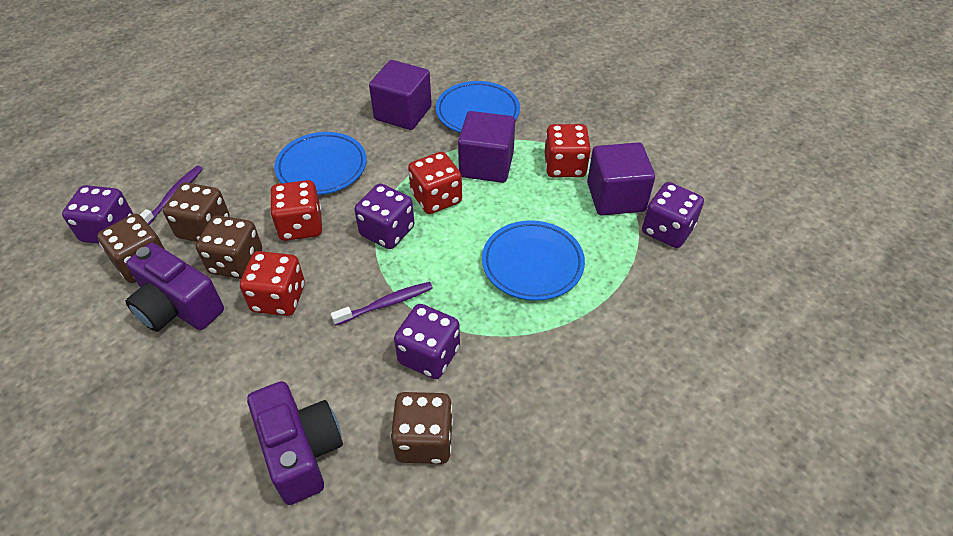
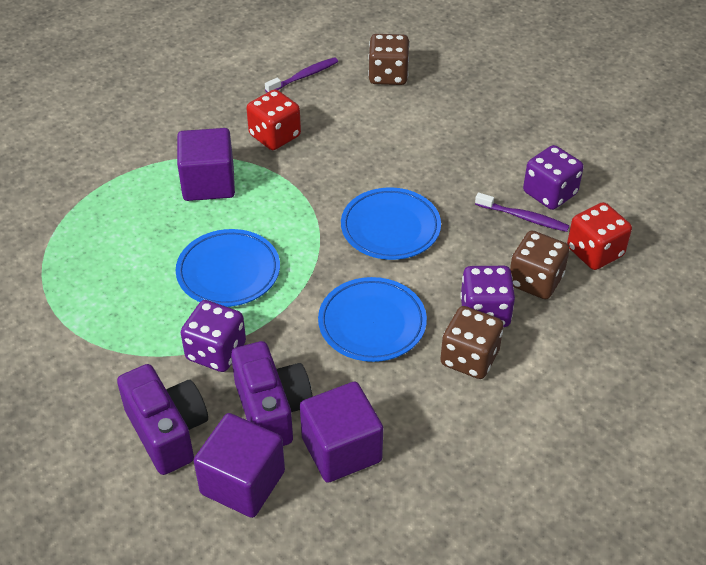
brown dice: [97,214,165,283] [163,182,230,242] [196,216,262,279] [391,392,453,464] = 4 -> [368,34,410,85] [440,306,504,379] [510,230,570,299] = 3
purple dice: [62,185,133,244] [354,183,414,249] [394,304,460,379] [642,182,704,248] = 4 -> [181,300,246,372] [460,266,515,327] [523,145,584,210] = 3
red dice: [240,251,305,316] [270,180,322,241] [408,152,462,214] [545,124,591,177] = 4 -> [246,89,301,150] [567,202,632,270] = 2

